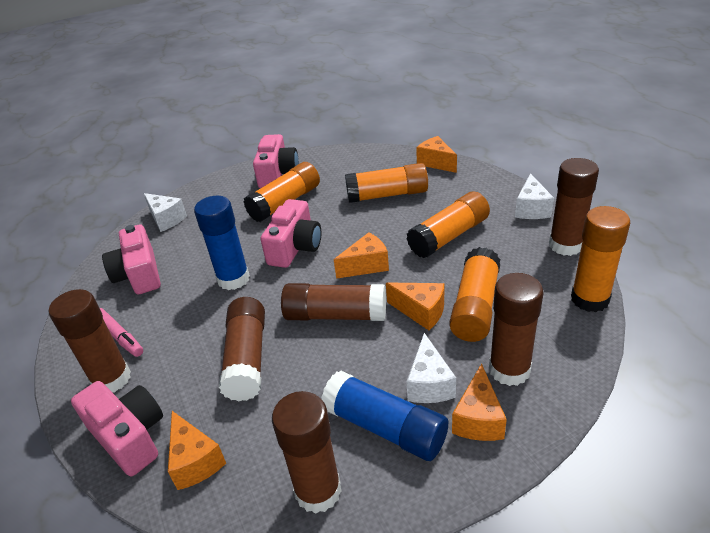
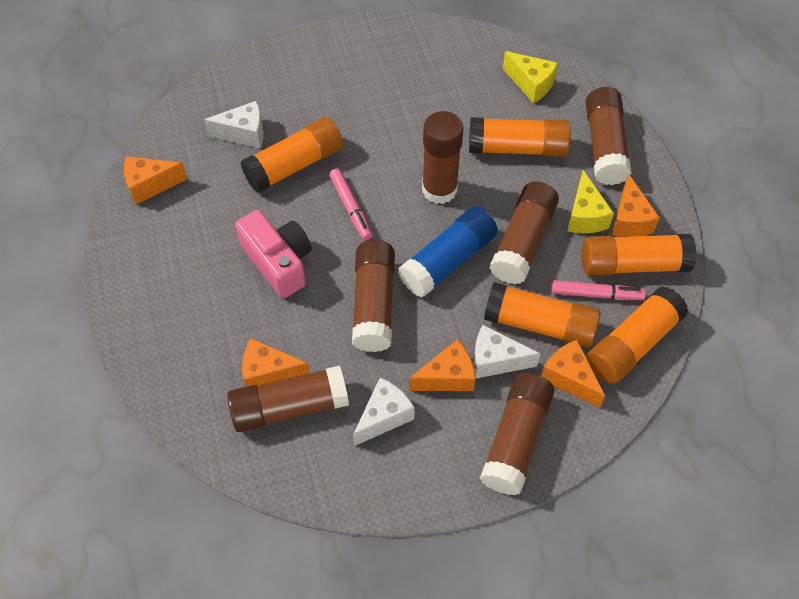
blue glue stick: [194,196,250,290] [321,371,448,461] = 2 -> [398,206,498,297] = 1
pink camera: [71,381,163,476] [102,224,161,294] [253,134,299,188] [260,199,321,268] = 4 -> [235,210,312,298] = 1
pink marker: [100,308,143,357] = 1 -> [329,168,373,240] [552,280,646,300] = 2
yellow cheese: none = 0 -> [503,51,558,103] [567,170,614,233] = 2

